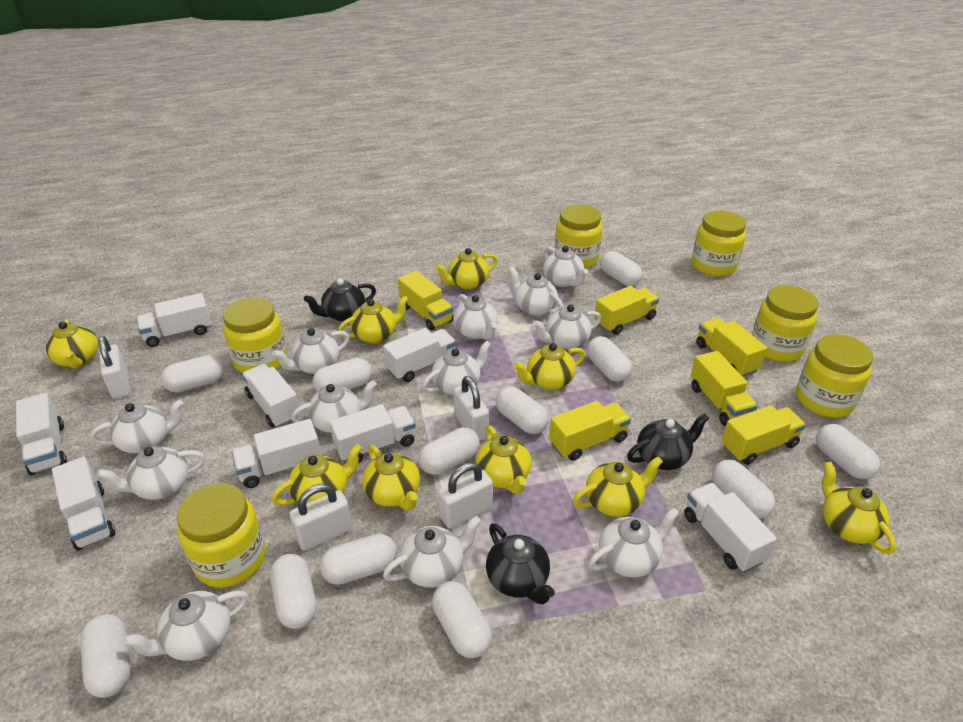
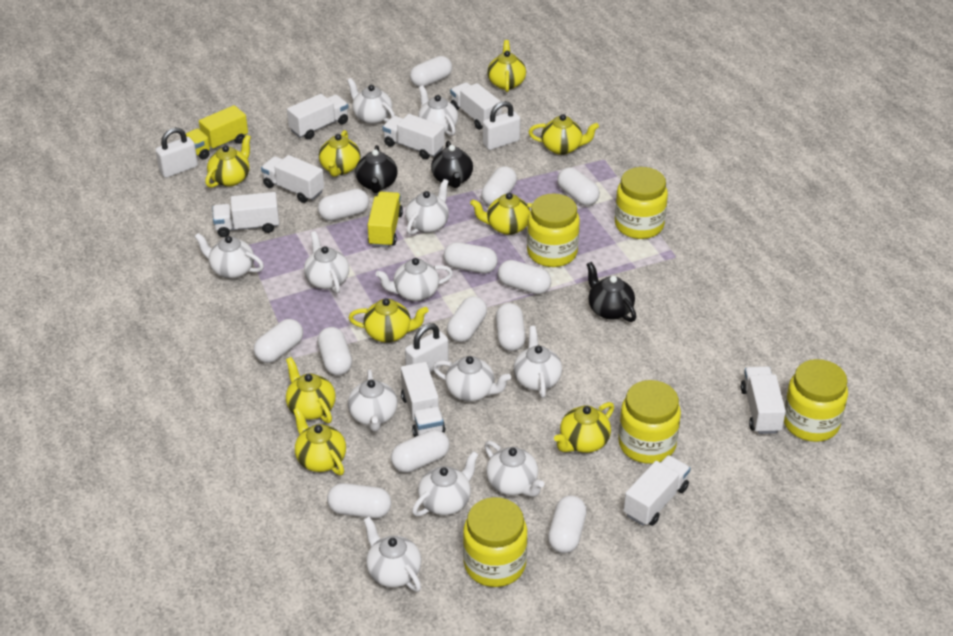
white capsule: [80,614,131,698] [161,355,224,393] [270,554,317,629] [313,358,372,392] [320,534,397,585] [418,427,480,475] [432,581,492,658] [496,387,549,434] [587,336,632,382] [600,251,642,286] [712,460,775,519] [816,424,880,479] = 12 -> [254,319,303,363] [317,327,352,376] [318,189,369,221] [327,483,391,519] [391,430,450,473] [410,56,452,87] [444,242,498,273] [447,296,487,342] [481,166,517,206] [495,303,526,351] [498,260,551,295] [548,496,587,554] [557,167,600,206] = 13
white padlock: [98,336,130,399] [290,484,352,551] [438,463,493,529] [453,376,489,441] = 4 -> [155,127,198,178] [405,323,449,372] [483,101,521,150] = 3
yellow jar: [176,483,265,587] [223,297,287,373] [554,204,602,269] [692,210,746,277] [752,285,818,362] [796,334,873,418] = 6 -> [463,497,528,587] [527,193,580,267] [615,167,668,239] [618,380,681,464] [784,359,848,442] = 5
yellow truck: [398,271,453,331] [549,401,631,461] [594,286,659,335] [691,351,758,426] [696,318,767,377] [721,405,806,465] = 6 -> [186,105,248,160] [368,192,403,248] = 2

